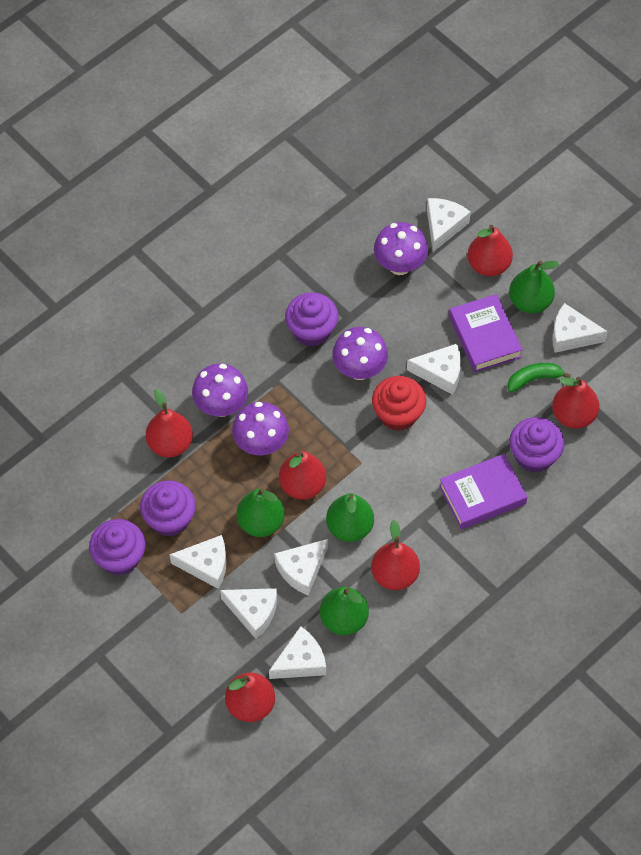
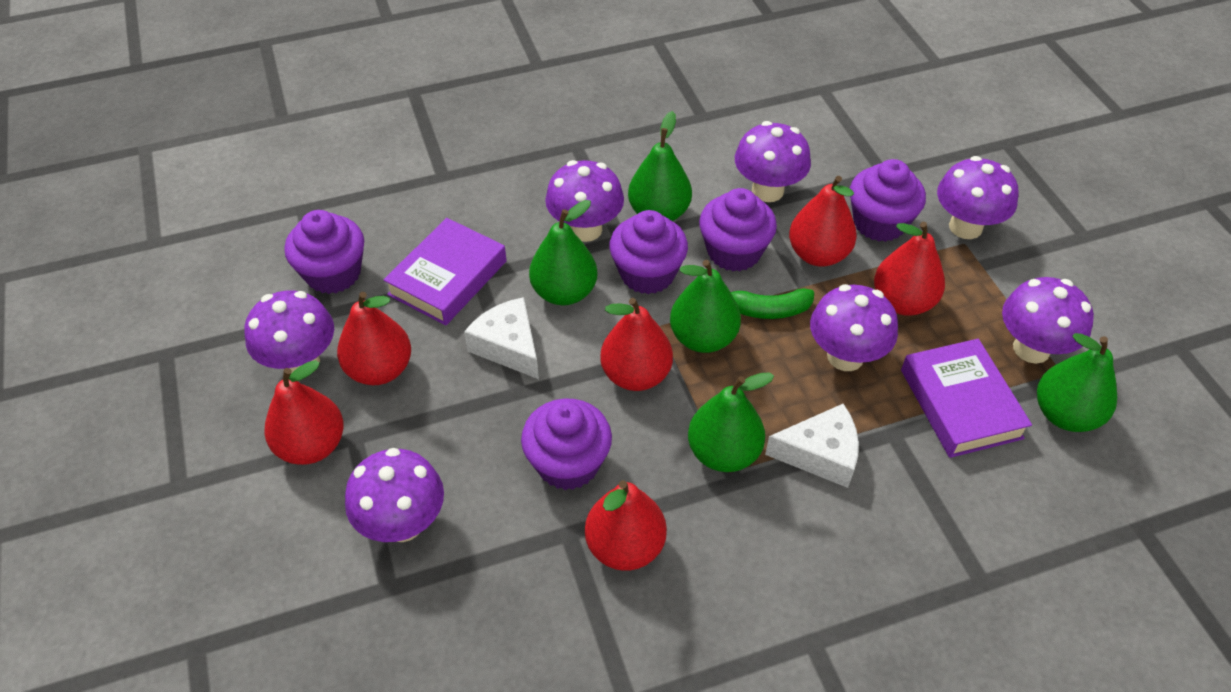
green pear: [237,488,285,537] [320,587,369,635] [326,493,374,542] [509,260,559,313] = 4 -> [529,200,598,306] [628,111,692,221] [670,260,741,353] [688,372,774,472] [1037,333,1117,432] = 5
purple cupcake: [89,519,146,576] [140,480,196,537] [285,292,339,347] [509,417,565,473] = 4 -> [285,210,364,294] [521,398,612,490] [609,210,688,294] [699,188,777,271] [850,159,926,242] = 5
purple mushroom: [192,363,248,417] [232,402,289,455] [332,327,388,380] [374,222,428,275] = 4 -> [244,290,334,375] [345,448,444,542] [545,160,624,242] [735,121,811,202] [810,284,898,371] [937,156,1018,239] [1002,277,1094,364] = 7
red cupcake: [372,376,426,431] = 1 -> none = 0
white cheese: [170,535,226,589] [220,588,277,639] [269,626,326,679] [274,539,328,595] [407,344,461,395] [427,198,471,252] [553,303,608,353] = 7 -> [464,297,539,379] [765,404,859,488] = 2

